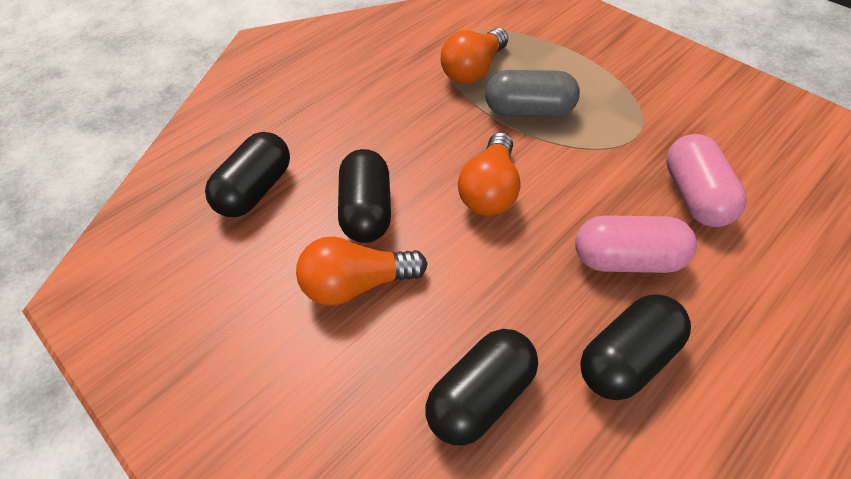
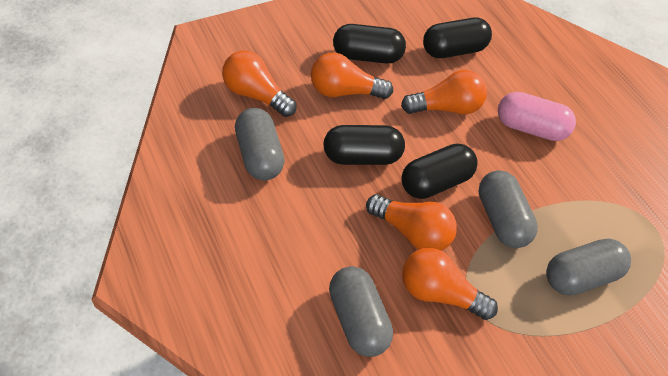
grey capsule: [485,70,580,117] = 1 -> [235,108,285,181] [329,266,393,357] [478,170,538,248] [546,238,631,295] = 4
orange light bulb: [296,236,428,305] [441,28,508,84] [458,132,521,216] = 3 -> [222,50,296,117] [311,53,393,99] [366,194,457,251] [401,70,487,114] [402,248,498,320] = 5
pink capsule: [575,215,697,273] [666,134,747,227] = 2 -> [498,92,576,141] = 1

